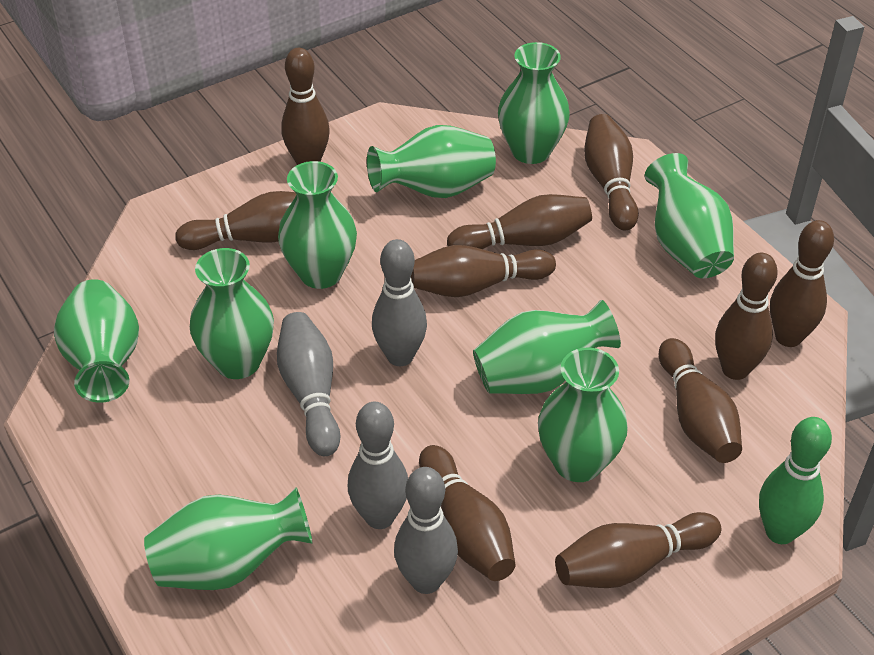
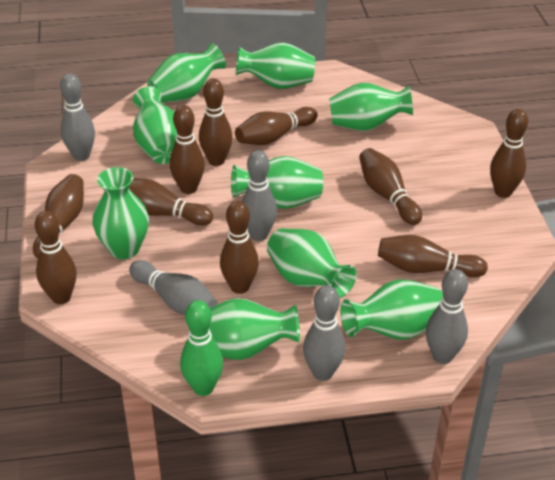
grey bowling pin: [277,312,340,456] [348,402,408,529] [372,239,427,366] [394,467,458,594] = 4 -> [60,74,95,161] [129,260,218,315] [242,150,277,241] [303,285,345,381] [426,269,468,364] = 5

